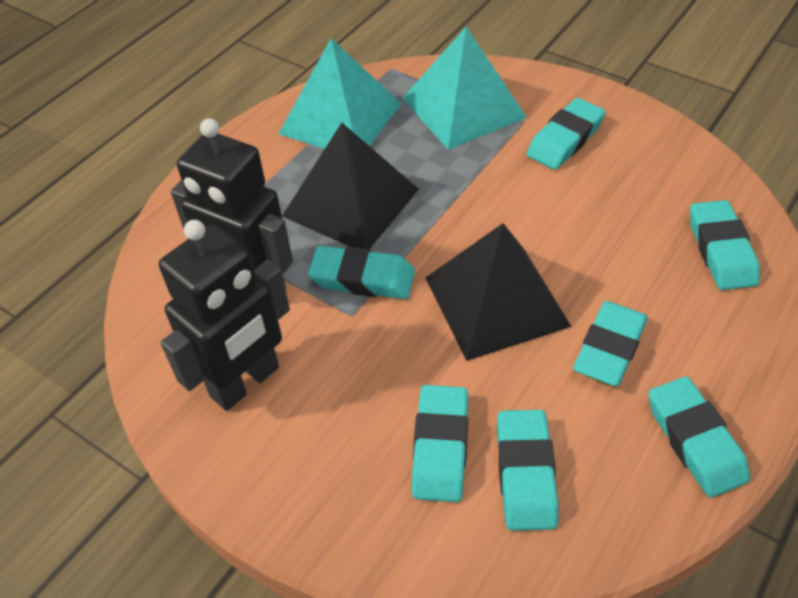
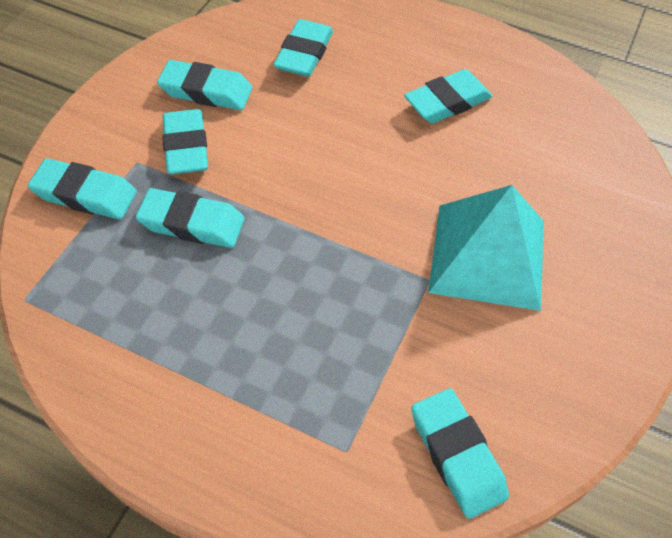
black pyramid: [282,123,419,249] [425,223,572,361] = 2 -> none = 0
black robot: [159,220,290,411] [171,118,293,290] = 2 -> none = 0
turquoise pyramid: [278,38,401,149] [403,27,527,150] = 2 -> [428,185,544,311] = 1

